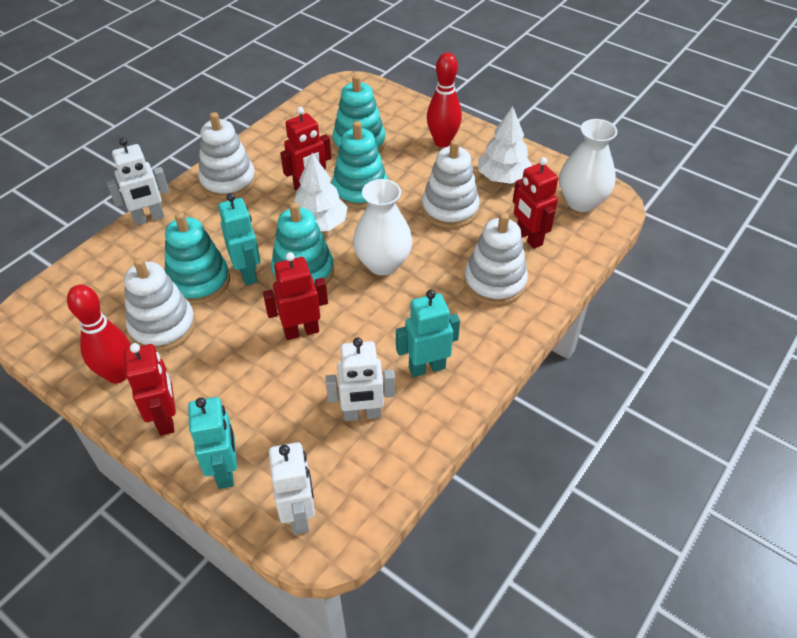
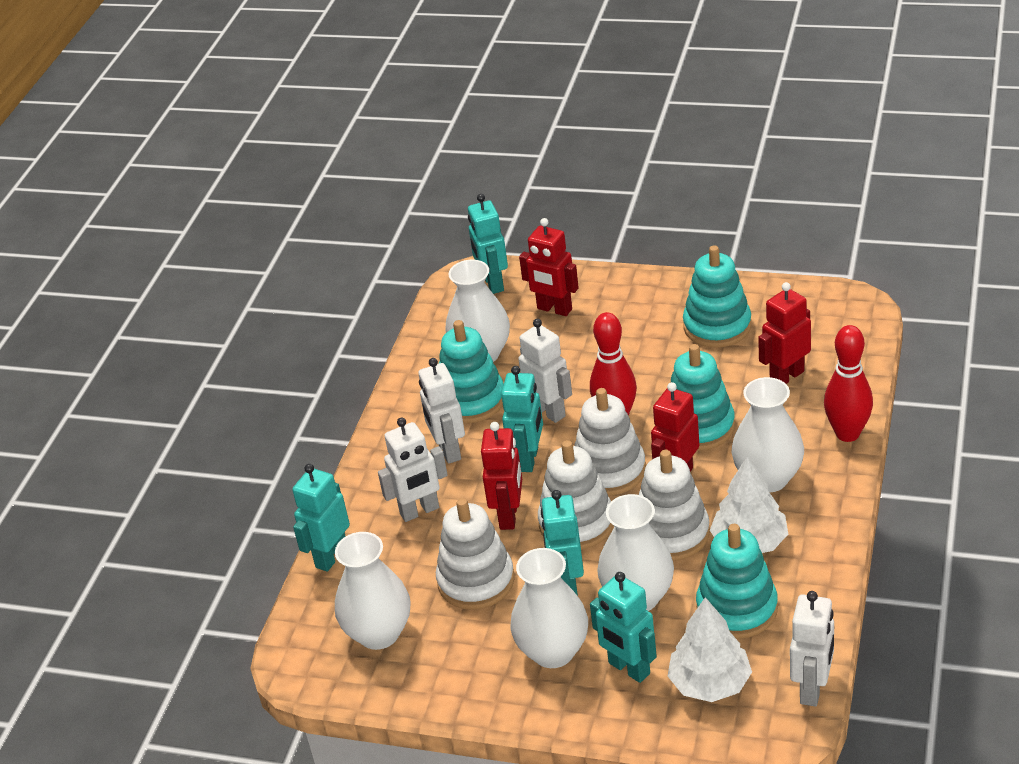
turquoise robot: [188,397,237,489] [218,193,260,286] [396,290,460,377] = 3 -> [292,464,350,572] [468,194,508,294] [501,366,543,472] [541,490,584,596] [590,572,657,683] = 5
white robot: [107,138,169,226] [269,442,315,535] [325,337,395,421] = 3 -> [378,417,448,522] [418,358,465,464] [518,319,572,423] [790,591,834,707] = 4
white vase: [353,179,412,275] [559,119,618,212] = 2 -> [335,532,410,650] [445,260,510,362] [510,548,588,668] [597,494,674,611] [731,377,804,493] = 5

